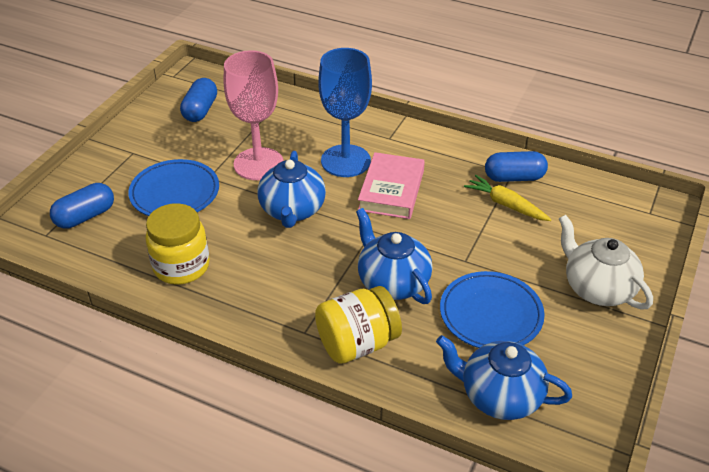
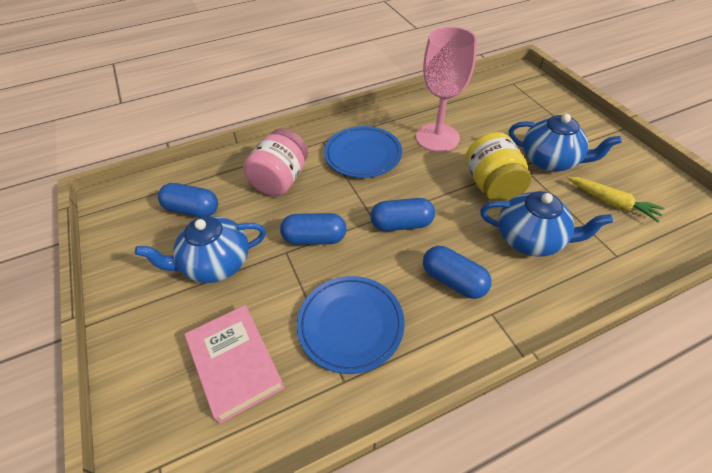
blue capsule: [50,183,114,229] [180,78,217,122] [485,151,548,182] = 3 -> [158,183,218,217] [280,213,347,245] [370,198,435,231] [423,246,492,299] = 4
blue goblet: [318,48,372,177] = 1 -> none = 0
pink jar: none = 0 -> [243,128,308,196] = 1
white teapot: [559,215,653,310] = 1 -> none = 0
yellow jar: [146,203,210,284] [315,286,402,364] = 2 -> [465,132,531,202] = 1

